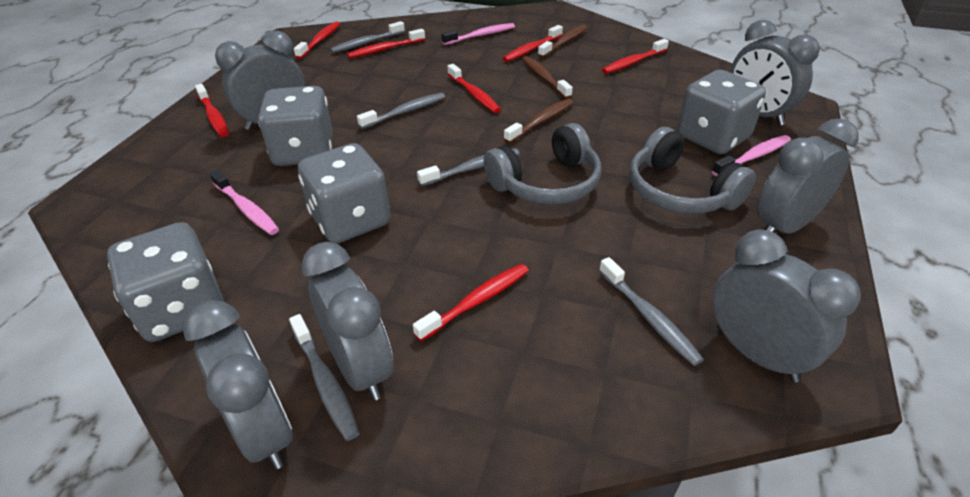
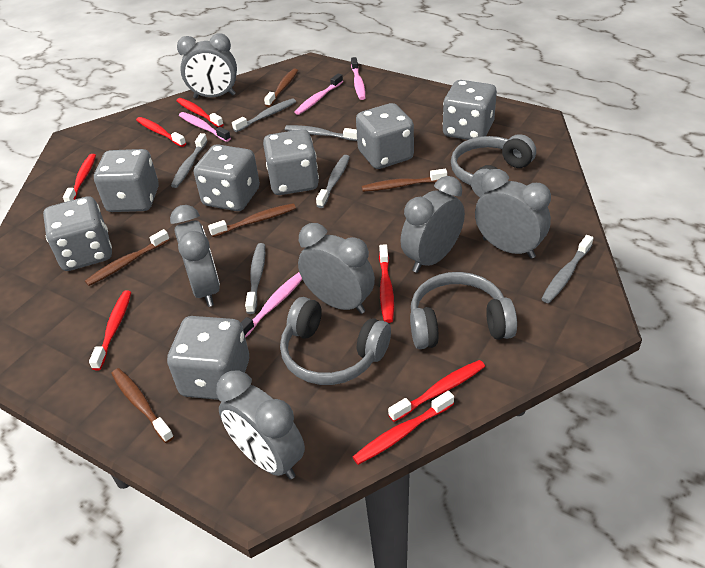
brown toothbrush: [504,99,573,143] [522,56,573,99] [538,25,588,58] = 3 -> [85,229,170,286] [111,368,174,443] [208,203,296,237] [264,68,298,107] [362,169,447,192] = 5
grey dice: [107,222,224,342] [258,86,333,166] [298,143,391,243] [677,70,766,154] = 4 -> [43,197,112,271] [94,149,159,212] [167,316,249,400] [194,144,260,211] [263,129,319,195] [356,103,414,169] [442,80,497,140] = 7
grey headphones: [483,123,601,205] [629,127,756,214] = 2 -> [280,297,391,385] [410,272,517,349] [451,134,536,197] = 3
grey toothbrush: [289,314,360,441] [330,21,405,53] [357,93,445,129] [417,148,520,186] [599,257,704,366] = 5 -> [171,133,207,188] [232,99,296,132] [245,243,265,314] [285,125,357,141] [316,155,350,208] [542,235,593,303] = 6
pink toothbrush: [209,170,279,235] [442,23,515,45] [712,135,791,177] = 3 -> [179,112,231,142] [241,272,302,338] [295,73,343,115] [351,57,366,100] = 4

